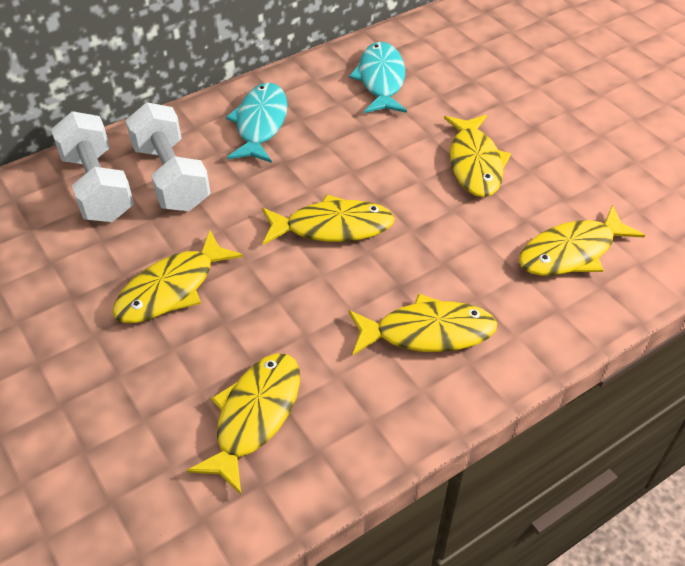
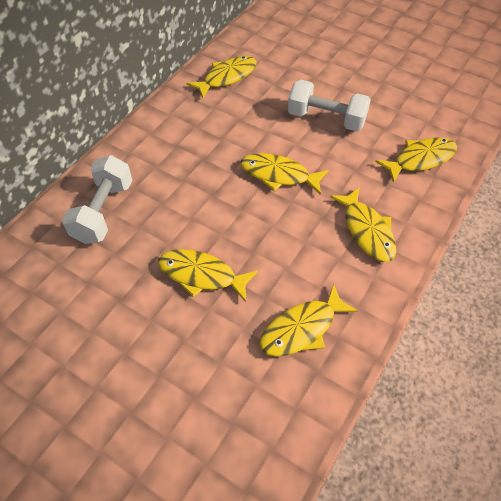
turquoise fish: [226,83,288,163] [349,42,407,113] = 2 -> none = 0

